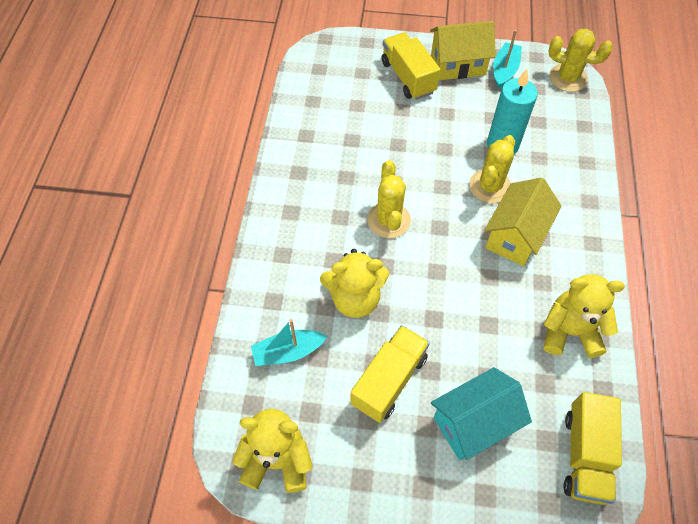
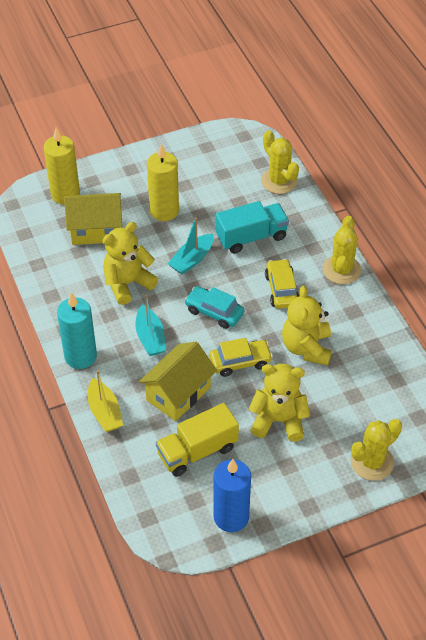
blue candle: none = 0 -> [213,459,251,532] = 1
turquoise car: none = 0 -> [184,286,244,329] = 1
turquoise house: [431,367,532,460] = 1 -> none = 0
turquoise truck: none = 0 -> [216,201,289,253] = 1
yellow boat: none = 0 -> [88,370,123,432] = 1
yellow candle: none = 0 -> [44,127,80,205] [147,144,179,221] = 2
yellow car: none = 0 -> [210,338,273,377] [265,259,299,309] = 2
yellow truck: [351,325,430,423] [382,32,440,100] [564,392,622,505] = 3 -> [156,403,239,477] = 1

